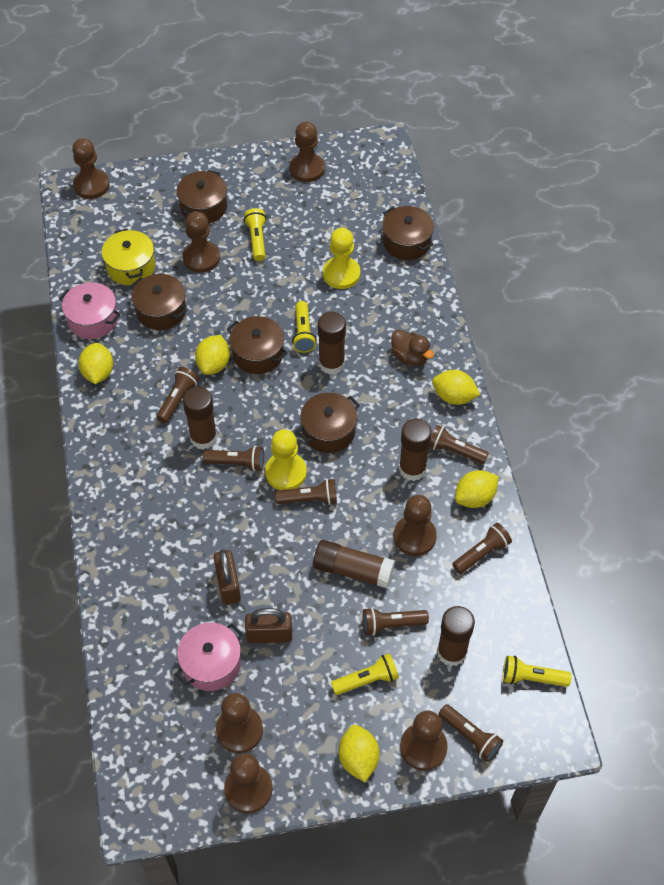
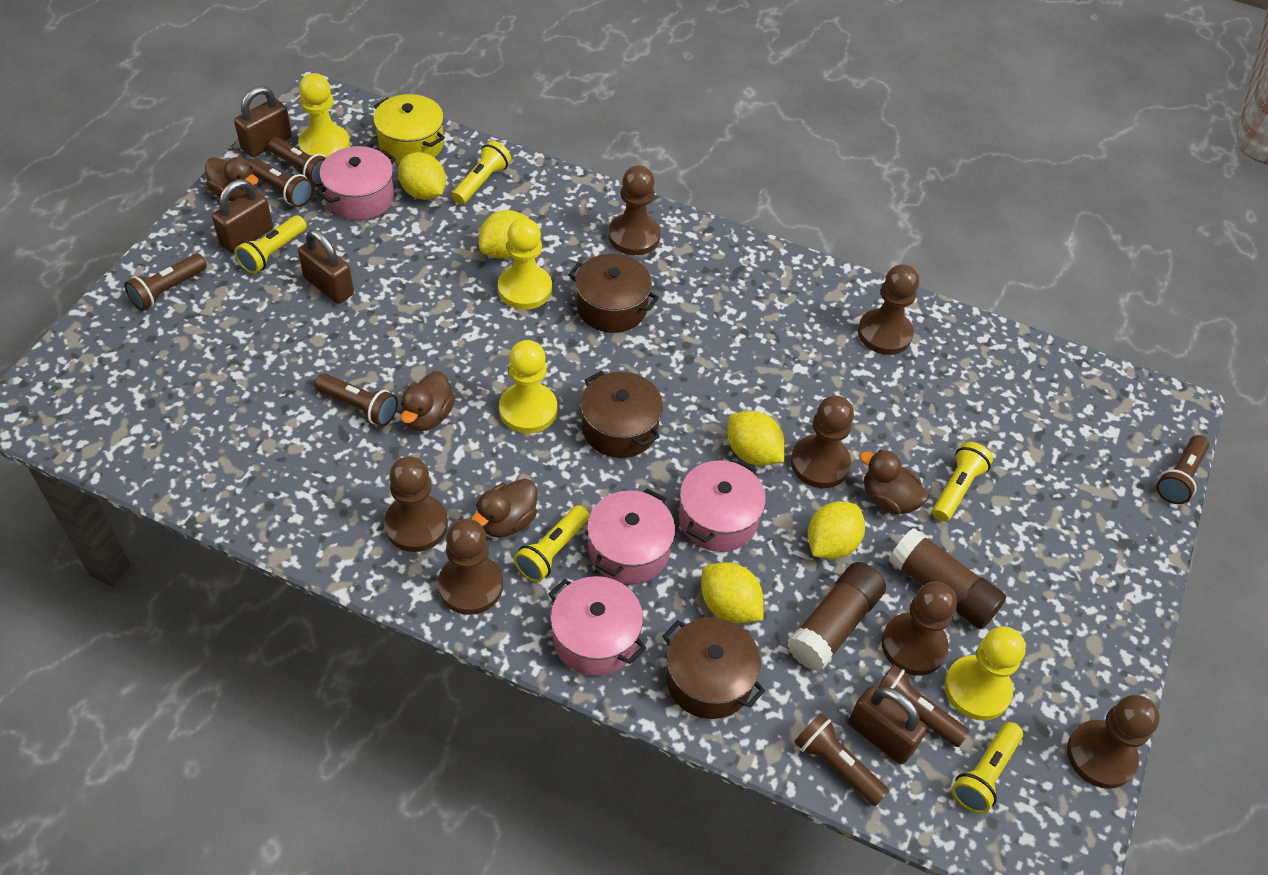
brown duck: [391,330,434,366] = 1 -> [205,157,258,201] [401,371,455,431] [471,479,537,537] [860,450,929,515] = 4
brown glue stick: [183,387,217,450] [313,540,395,588] [318,312,346,375] [399,419,432,481] [437,606,475,666] = 5 -> [787,562,886,671] [889,528,1006,629] = 2
brown padlock: [214,550,241,605] [245,608,292,644] = 2 -> [212,179,273,253] [234,86,292,157] [298,230,354,304] [848,686,927,764] = 4
brown pot: [131,274,187,330] [176,170,227,224] [227,316,288,374] [297,393,360,453] [382,206,434,260] = 5 -> [568,254,659,333] [581,371,663,458] [662,617,765,719] = 3
pink pot: [59,282,121,339] [175,622,243,691] = 2 -> [317,146,396,220] [548,576,646,676] [587,488,675,584] [679,459,766,552] = 4
yellow flashlight: [244,208,267,261] [292,301,316,353] [331,653,399,695] [503,656,571,687] = 4 -> [234,215,307,274] [452,141,511,205] [514,505,589,582] [932,442,993,522] [952,722,1023,814] = 5
yellow pawn: [265,429,307,490] [323,228,360,289] = 2 -> [298,73,350,157] [498,218,552,310] [499,340,557,434] [944,626,1026,721] = 4

